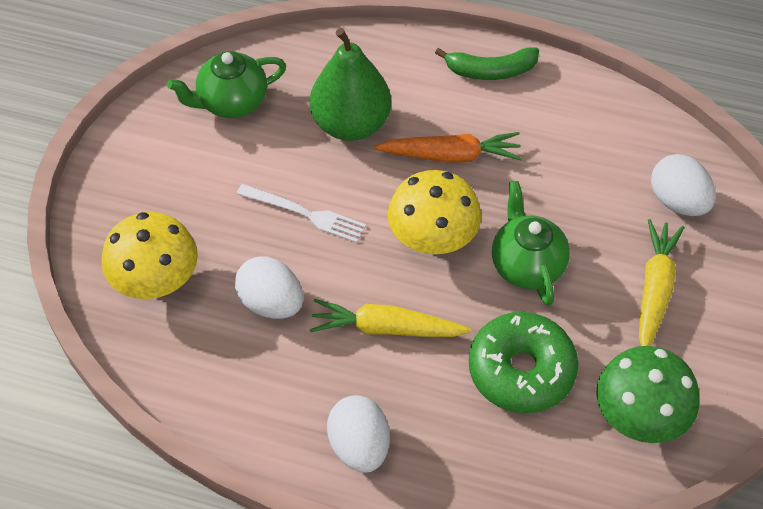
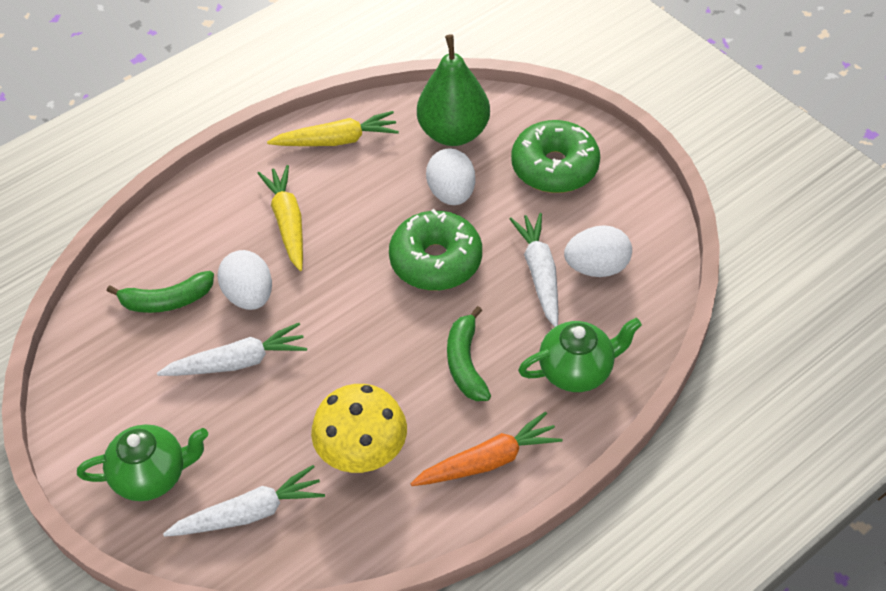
green banana: [435,47,539,80] = 1 -> [107,271,214,313] [447,306,491,401] = 2
green donut: [469,312,578,413] = 1 -> [389,209,482,291] [511,120,600,193] = 2
green mushroom: [596,346,699,443] = 1 -> none = 0
white carrot: none = 0 -> [157,323,307,376] [163,465,325,537] [509,213,558,327] = 3
white fork: [237,184,366,243] = 1 -> none = 0
yellow mushroom: [102,212,198,299] [388,170,481,254] = 2 -> [311,384,407,473] = 1

